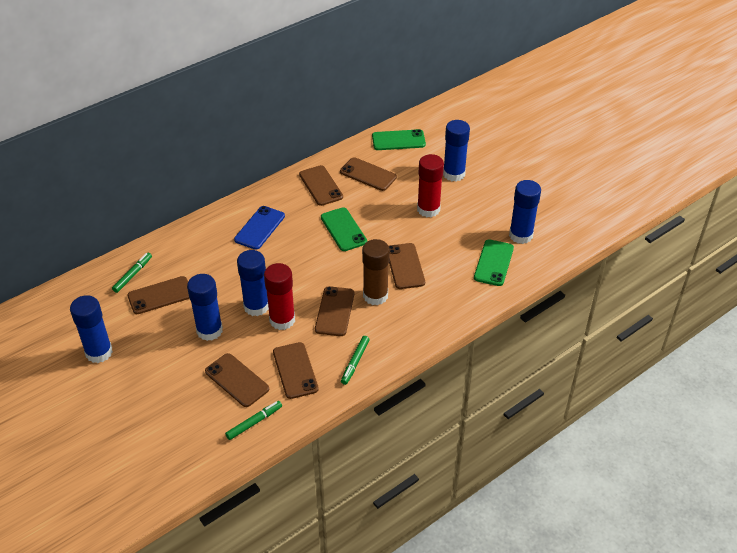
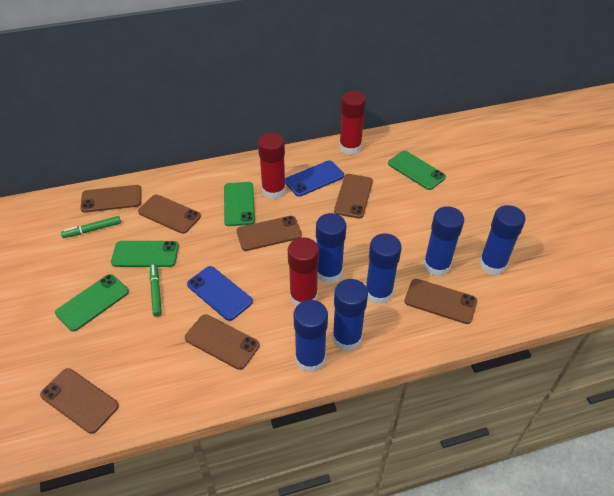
blue glue stick: [70,295,113,363] [187,274,223,341] [237,250,269,316] [443,120,470,181] [509,180,541,244] = 5 -> [294,300,328,373] [316,213,346,283] [332,279,368,351] [366,233,402,304] [423,206,464,276] [479,205,526,275] = 6
blue phone: [234,206,285,250] = 1 -> [187,266,253,321] [285,160,344,197] = 2
brown glue stick: [362,239,390,305] = 1 -> none = 0
green marker: [112,253,152,293] [225,401,282,440] [341,336,370,385] = 3 -> [61,216,121,238] [150,264,162,317] = 2
green phone: [321,207,367,251] [372,129,426,150] [474,239,514,286] = 3 -> [55,274,129,332] [111,241,179,267] [224,182,255,226] [388,151,446,190] = 4
red glue stick: [264,263,295,330] [417,154,444,217] = 2 -> [258,133,286,199] [288,237,319,306] [339,91,366,155] = 3

